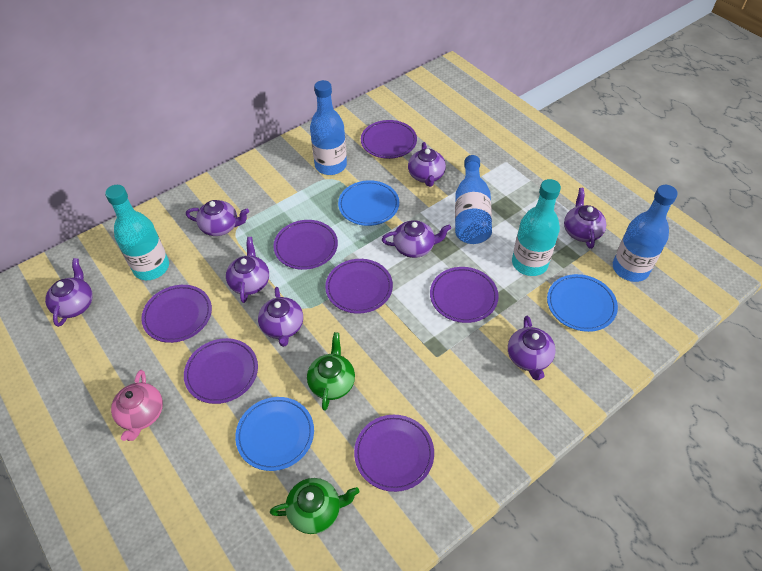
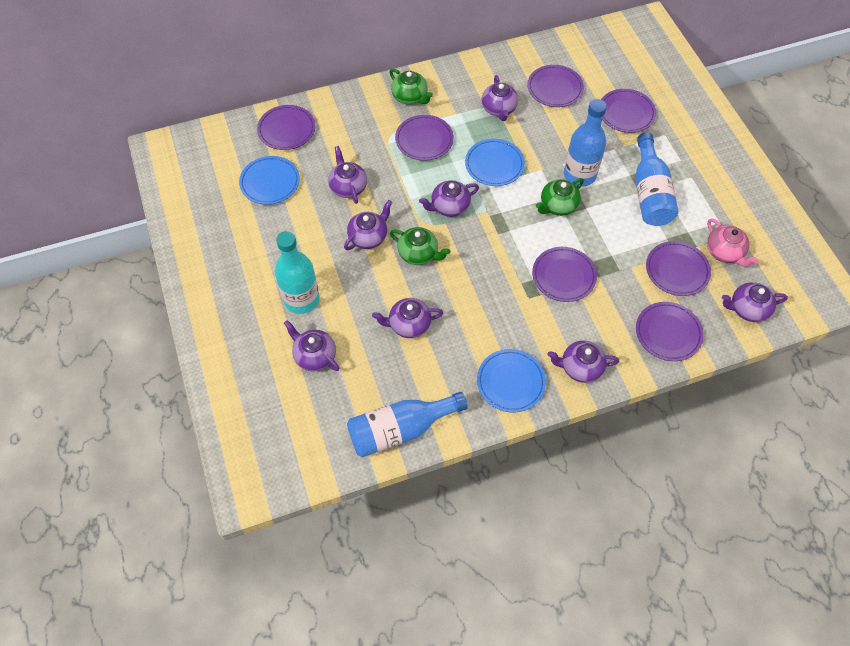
green teapot: [270,478,359,534] [307,332,355,411] = 2 -> [389,69,433,105] [390,227,450,265] [536,178,584,216] = 3
turquoise bottle: [105,185,169,280] [512,179,561,276] = 2 -> [275,231,320,314] = 1

